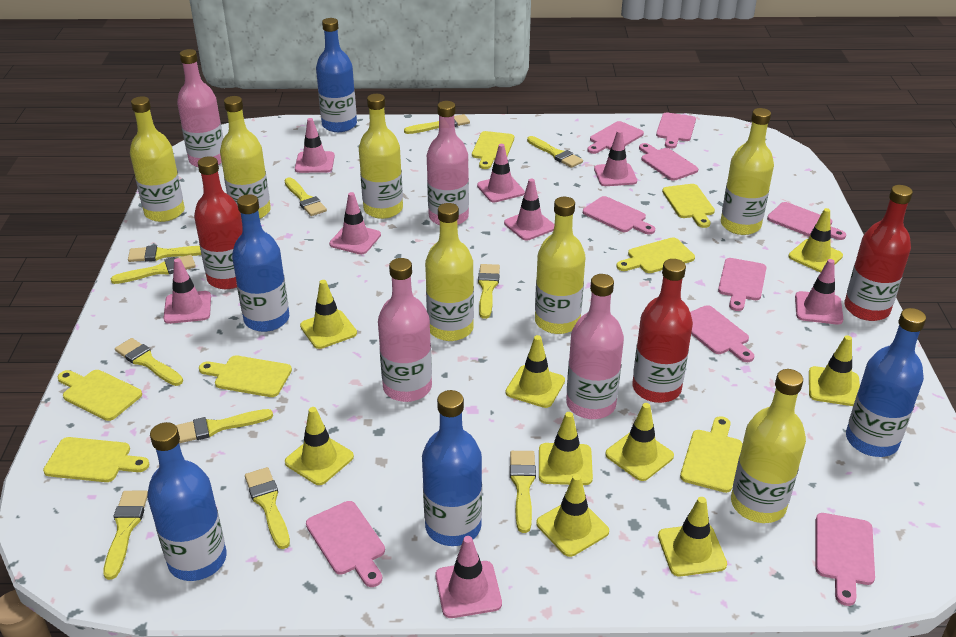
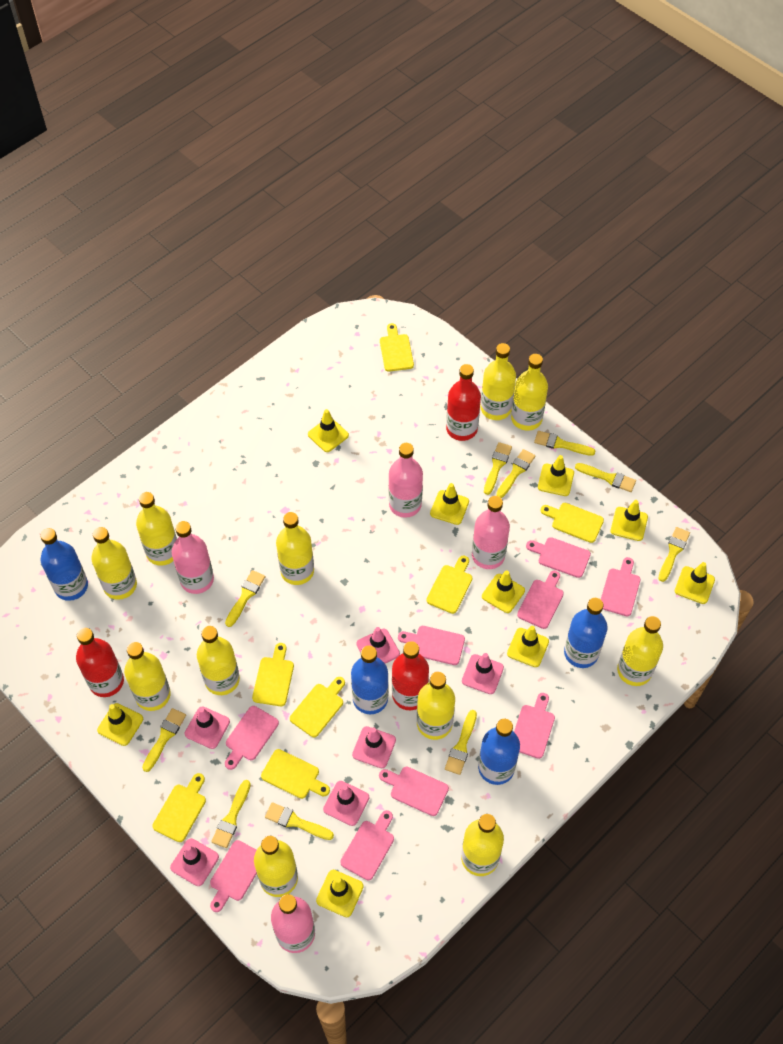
blue bottle: [147,422,226,581] [232,194,289,332] [316,18,357,132] [422,390,482,546] [846,308,926,457] = 5 -> [40,528,88,601] [351,646,389,714] [478,719,520,785] [564,598,608,668] = 4
pink traffic cone: [164,258,211,324] [295,118,335,173] [329,192,381,254] [436,536,502,618] [477,144,525,203] [504,179,554,241] [594,130,637,186] [795,259,843,325] = 8 -> [170,838,219,886] [185,706,230,749] [323,781,369,826] [352,726,396,768] [356,627,400,664] [462,653,504,694] = 6
yellow bottle: [130,96,185,222] [220,96,271,219] [359,94,403,219] [425,203,474,341] [535,197,586,334] [721,108,774,235] [731,369,806,523] = 7 -> [91,527,137,600] [124,642,171,711] [136,492,177,566] [197,626,240,695] [254,836,298,897] [276,512,314,585] [417,672,455,740] [461,814,504,876] [480,343,516,420] [511,354,548,431] [617,616,663,686] = 11
yellow brush: [103,490,148,580] [110,255,196,284] [115,338,183,386] [128,245,201,262] [176,409,273,443] [245,467,290,549] [284,177,327,216] [404,114,470,134] [478,264,500,319] [510,451,536,533] [527,136,583,168] = 11 -> [142,708,186,772] [211,780,251,848] [225,570,265,627] [265,802,334,840] [445,710,477,775] [484,442,512,495] [496,449,535,498] [534,431,595,456] [575,463,636,492] [658,527,690,582] = 10

